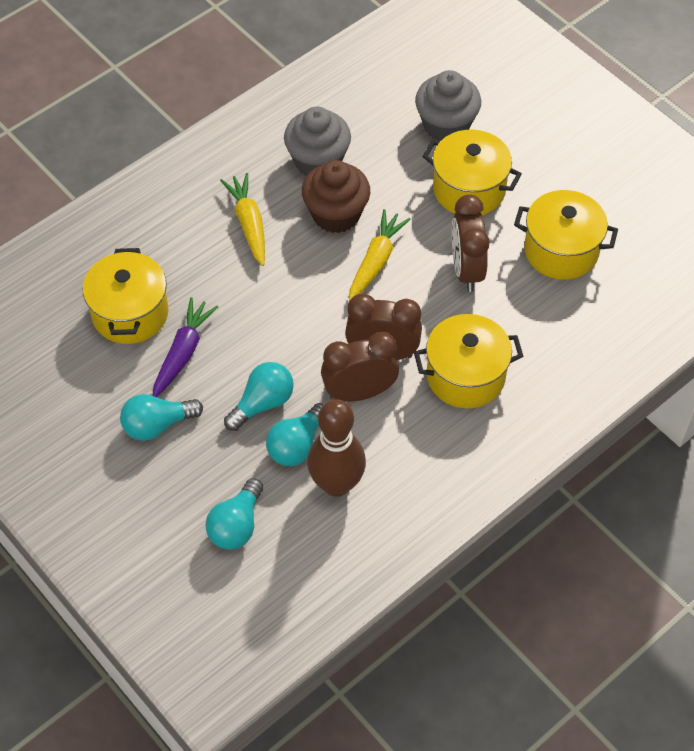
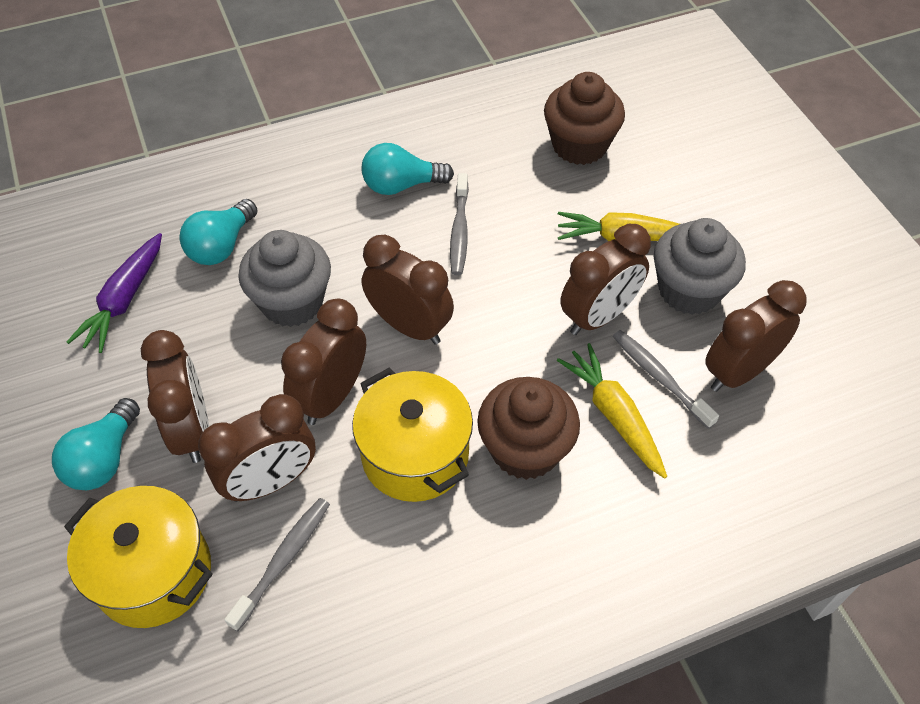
brown bowling pin: [307,399,366,497] = 1 -> none = 0
brown clock: [321,332,399,402] [345,294,422,360] [452,194,490,292] = 3 -> [141,330,209,463] [198,394,316,502] [281,299,366,425] [362,235,454,345] [560,224,651,335] [705,280,807,392] = 6
brown cupcake: [302,160,370,233] = 1 -> [477,377,580,480] [544,72,625,165] = 2
grey toothbrush: none = 0 -> [224,498,330,631] [450,173,469,275] [613,330,719,429] = 3
turquoise light bulb: [120,394,203,441] [205,478,263,550] [224,362,294,431] [266,403,324,466] = 4 -> [52,398,140,490] [179,199,258,265] [362,143,454,195] = 3
yellow pot: [83,248,169,344] [414,314,523,409] [422,130,522,215] [514,190,618,280] = 4 -> [64,486,213,628] [352,368,473,502] = 2

